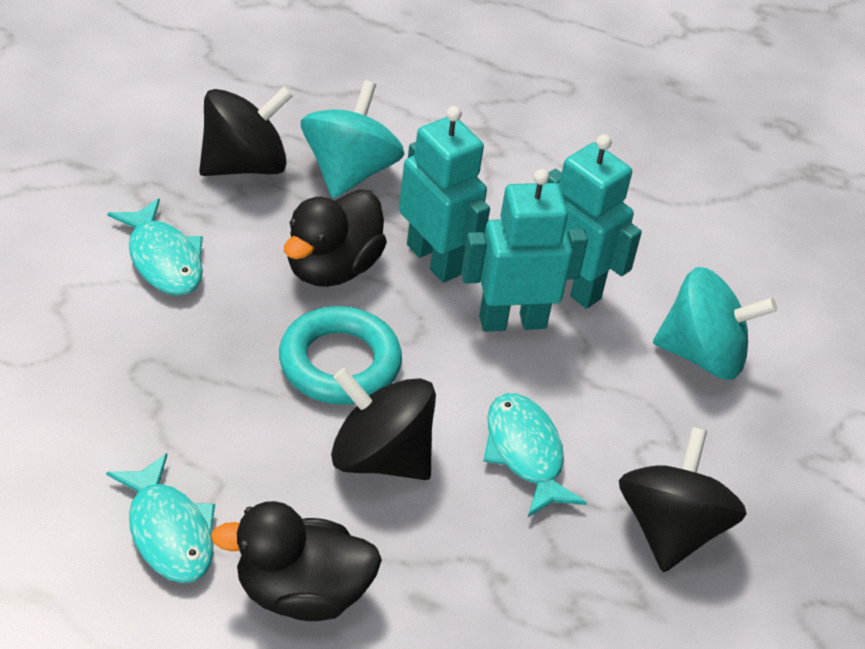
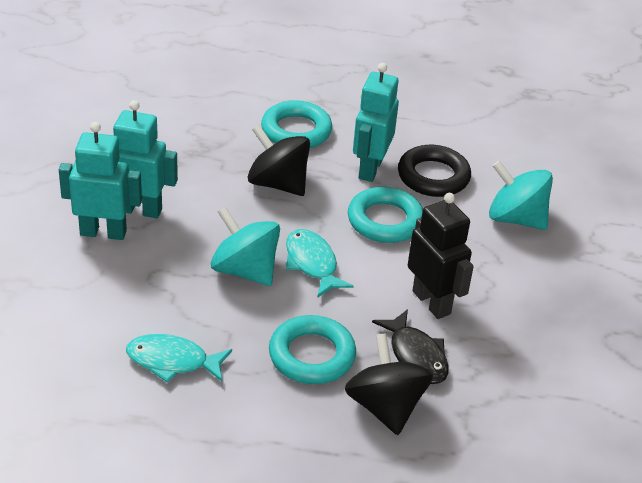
black duck: [211,501,382,621] [284,189,387,287] = 2 -> none = 0
black fish: none = 0 -> [372,309,449,384] = 1
black ring: none = 0 -> [398,145,471,197] = 1
black robot: none = 0 -> [408,193,474,319] = 1
black spinning top: [199,86,293,176] [331,368,436,480] [619,427,747,572] = 3 -> [248,125,310,196] [345,333,433,435] = 2
turquoise fish: [106,453,215,583] [107,198,203,296] [483,393,587,517] = 3 -> [126,334,232,383] [286,229,353,298] = 2
turquoise ring: [279,306,402,405] = 1 -> [261,100,332,148] [269,315,356,384] [348,187,423,243] = 3

